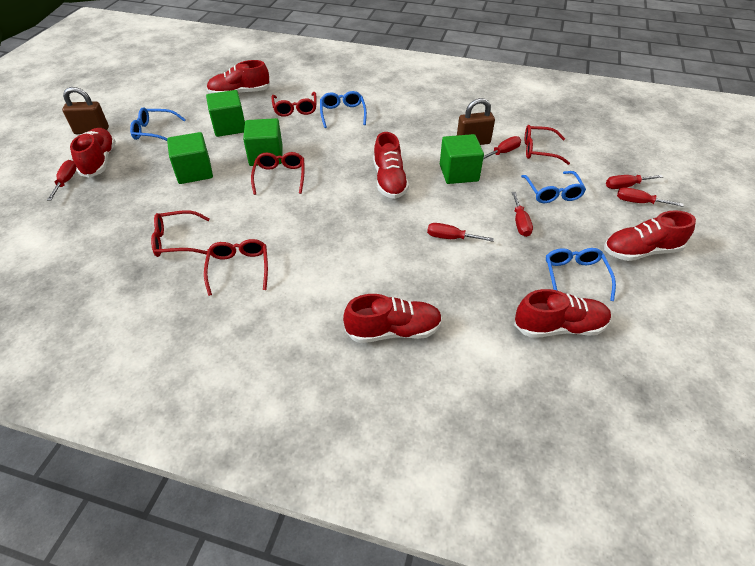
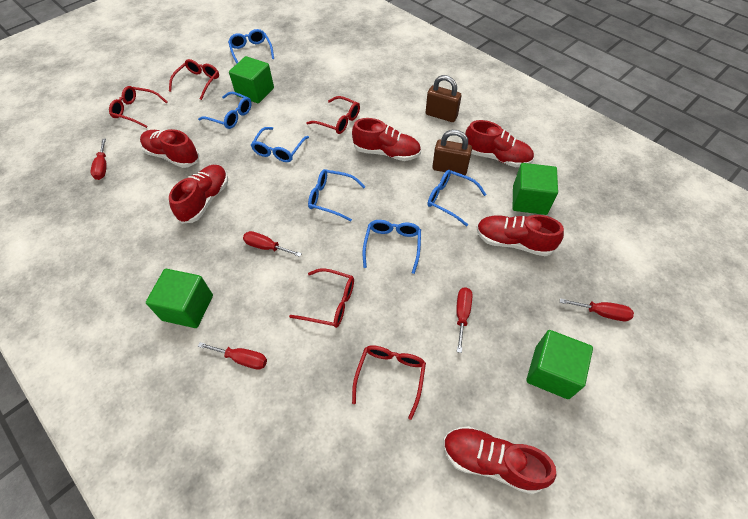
blue glasses: [130,107,186,141] [320,91,367,128] [521,171,586,203] [546,248,616,301] = 4 -> [198,92,252,129] [228,29,274,64] [251,127,309,162] [308,169,365,222] [362,220,421,274] [427,170,487,226] = 6
red screwdriver: [47,160,77,200] [427,223,494,242] [483,136,521,160] [512,192,533,237] [606,175,663,189] [617,187,684,207] = 6 -> [90,138,107,180] [198,342,267,370] [243,231,302,257] [456,287,472,353] [560,298,634,321] = 5

